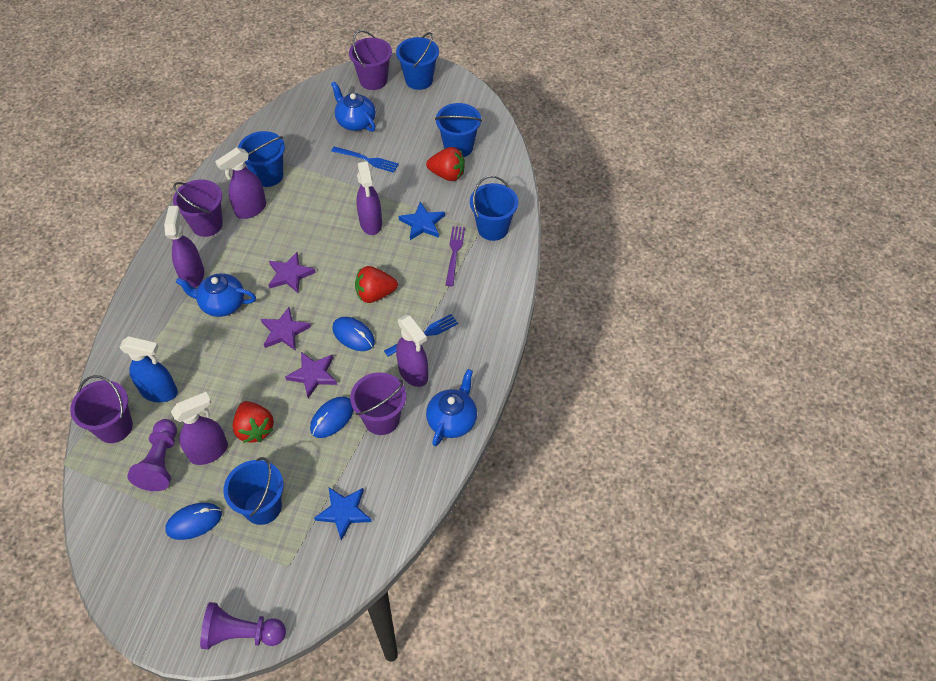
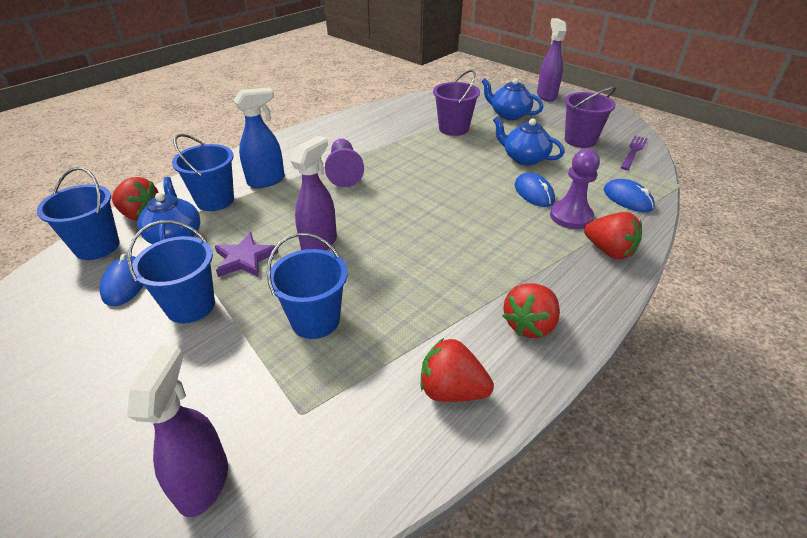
blue bucket: [223,457,283,525] [238,131,285,187] [396,32,439,90] [435,103,482,157] [470,175,518,241] = 5 -> [37,167,119,260] [127,220,215,323] [172,134,234,211] [267,233,347,339] = 4
blue fork: [331,146,399,173] [384,314,458,357] = 2 -> none = 0
blue star: [314,488,372,541] [399,202,445,240] = 2 -> none = 0
purple bucket: [70,375,133,443] [173,180,223,237] [349,30,392,90] [350,372,406,435] = 4 -> [433,70,480,136] [565,87,616,148] = 2
purple spray bottle: [164,206,204,288] [171,392,228,465] [215,147,266,219] [356,161,382,235] [396,315,428,387] = 5 -> [127,345,228,517] [291,136,337,251] [537,18,567,101] = 3
purple star: [261,307,311,351] [268,252,316,293] [285,352,337,398] = 3 -> [215,232,279,277] = 1
red strawberry: [233,401,274,443] [355,266,398,303] [426,147,465,181] = 3 -> [112,177,159,221] [421,338,494,402] [503,283,560,338] [584,212,642,259] = 4

